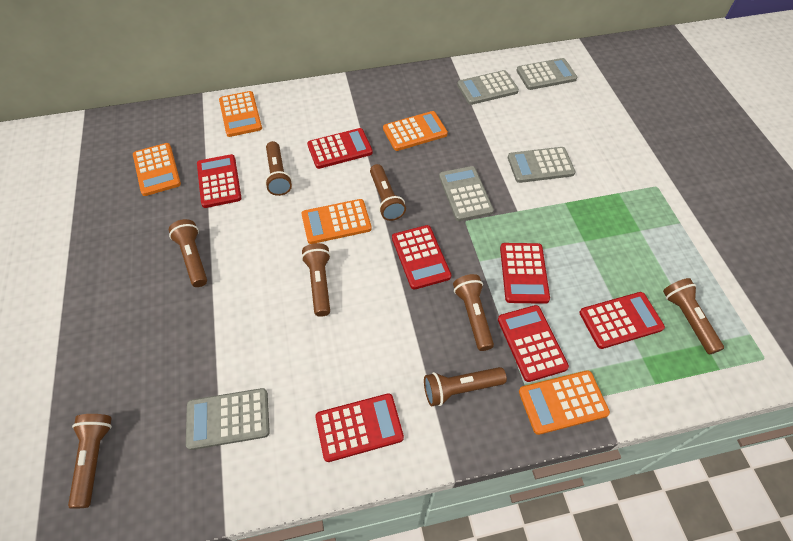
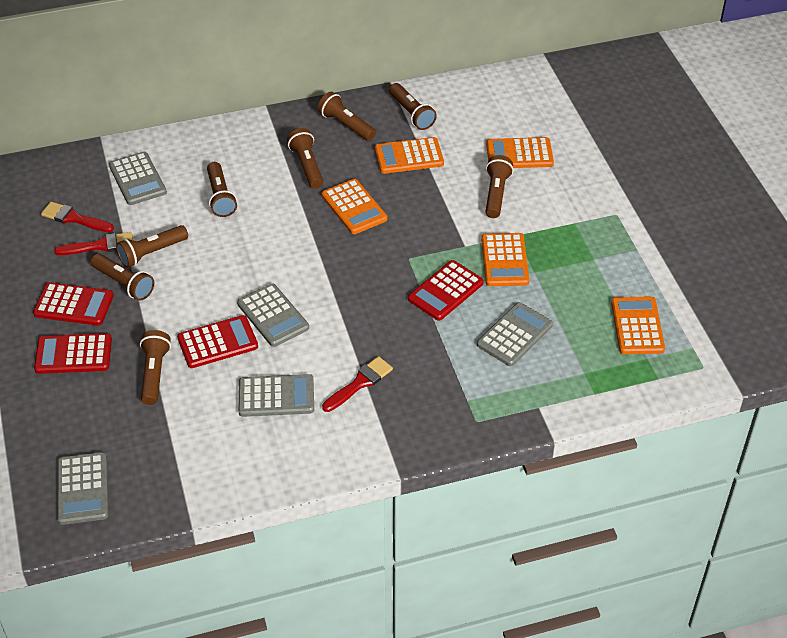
red brush: none = 0 -> [41,202,114,232] [54,232,133,255] [322,356,393,412] = 3
red calculator: [197,154,241,208] [307,128,373,169] [315,393,404,462] [392,225,451,290] [498,305,569,382] [500,243,550,304] [580,292,665,349] = 7 -> [33,282,114,326] [34,333,112,374] [177,315,258,368] [408,260,484,321] = 4

